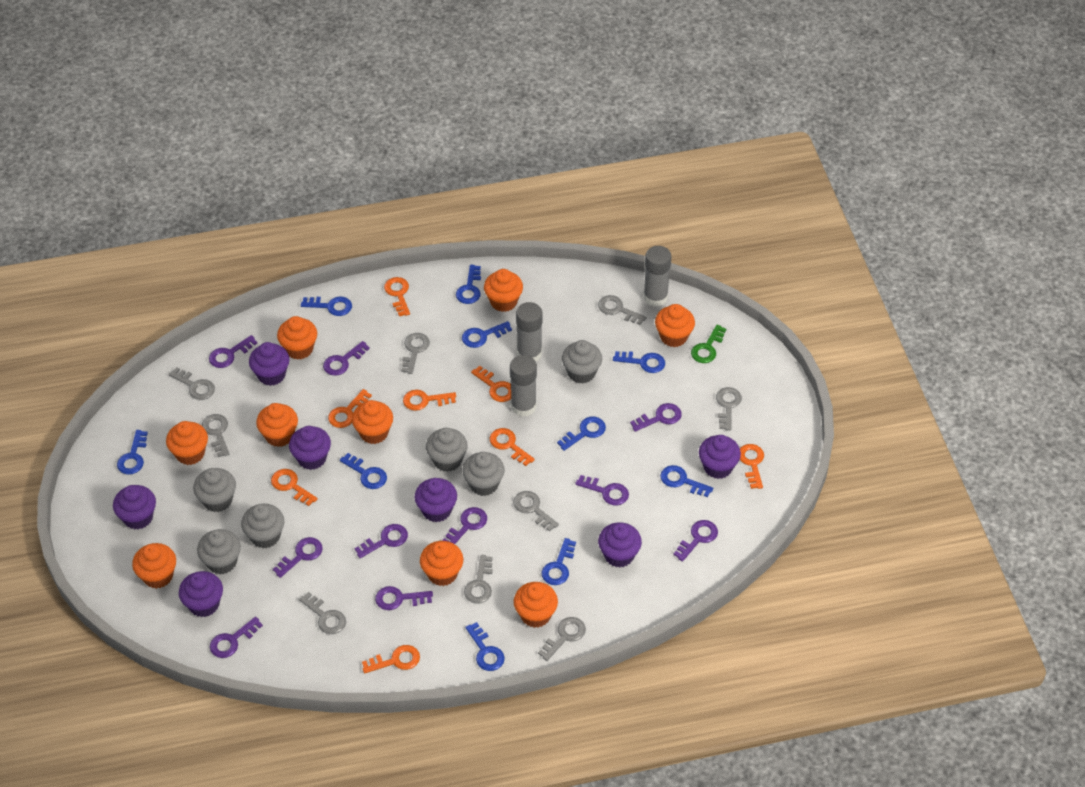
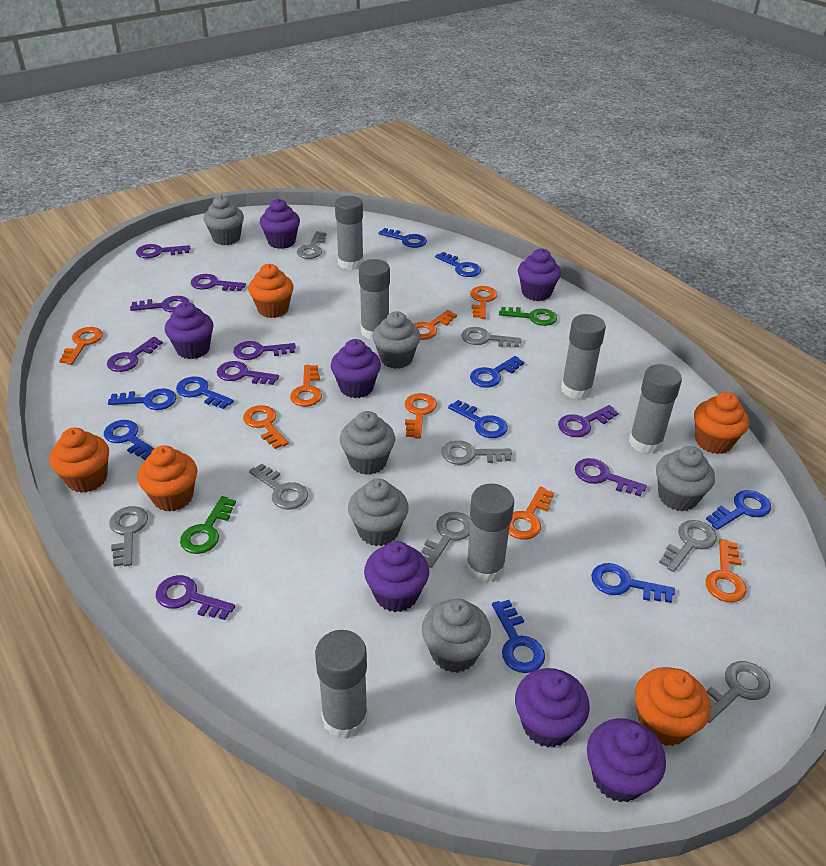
green key: [691,325,726,363] = 1 -> [180,496,236,554] [499,307,557,326] = 2
grey glue stick: [510,355,537,417] [516,302,543,362] [643,246,672,307] = 3 -> [315,630,368,739] [335,196,364,270] [359,259,390,340] [466,484,514,583] [561,314,606,399] [629,364,682,454] = 6
grey key: [169,367,215,400] [202,414,229,457] [299,592,346,634] [401,333,430,374] [464,555,493,604] [513,491,559,532] [538,617,586,661] [598,295,646,325] [716,387,742,431] = 9 -> [109,506,148,567] [249,463,308,509] [296,231,327,259] [421,512,471,568] [441,440,512,465] [461,327,521,347] [659,520,717,572] [706,661,771,723] = 8
orange cupcake: [132,543,176,589] [166,421,208,465] [256,403,298,447] [277,316,317,360] [352,400,393,444] [420,541,463,586] [484,269,523,312] [514,582,558,628] [655,304,695,347] = 9 -> [49,427,109,493] [137,445,197,512] [248,264,294,318] [635,667,711,746] [694,392,749,454] = 5
purple key: [209,335,257,368] [210,616,263,658] [273,537,323,578] [323,341,370,376] [355,524,408,558] [375,586,433,610] [442,507,487,544] [575,475,629,505] [630,403,682,432] [673,520,718,562] = 10 -> [107,337,163,372] [130,296,189,312] [136,244,190,258] [156,575,235,620] [191,274,246,291] [217,361,279,385] [233,341,296,360] [558,405,618,437] [575,458,647,496] = 9

